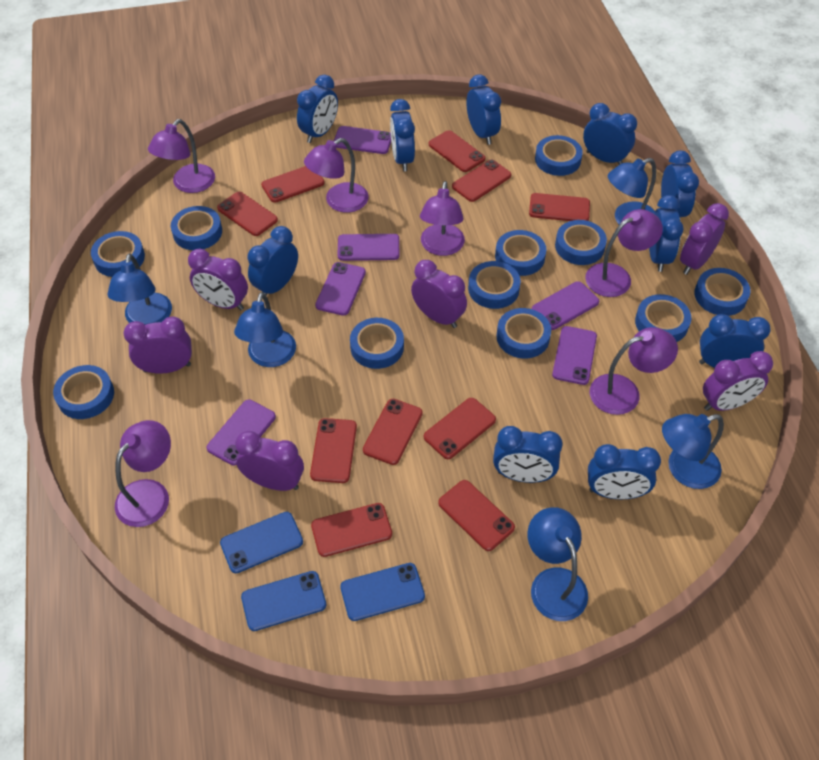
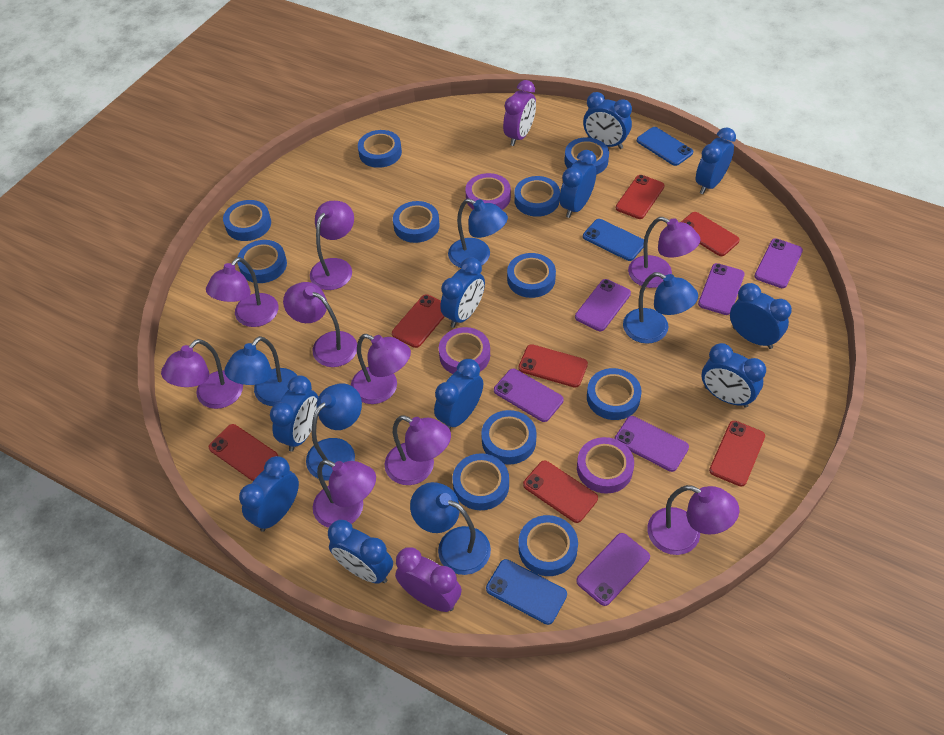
purple clock: [123,317,192,374] [188,249,248,310] [235,431,304,491] [411,260,467,328] [680,203,729,275] [703,351,773,411] = 6 -> [395,547,462,612] [503,80,536,146] = 2
purple lamp: [115,420,171,527] [148,119,215,193] [304,138,369,213] [420,181,465,256] [585,209,663,297] [590,327,678,415] = 6 -> [161,339,243,409] [206,257,278,327] [283,282,357,367] [310,201,354,290] [313,460,376,528] [351,334,411,404] [385,415,451,485] [628,217,700,288] [647,485,739,555] = 9
purple tape: none = 0 -> [439,327,490,374] [465,173,511,210] [577,437,634,494] = 3
red phone: [217,192,278,236] [261,166,325,203] [310,418,357,483] [311,503,392,557] [363,399,423,465] [424,398,496,459] [429,130,486,172] [438,480,515,551] [452,160,511,202] [529,193,590,221] = 10 -> [209,424,278,481] [392,294,445,348] [518,344,588,388] [523,461,598,523] [616,175,665,219] [681,212,740,256] [709,421,765,486] = 7

